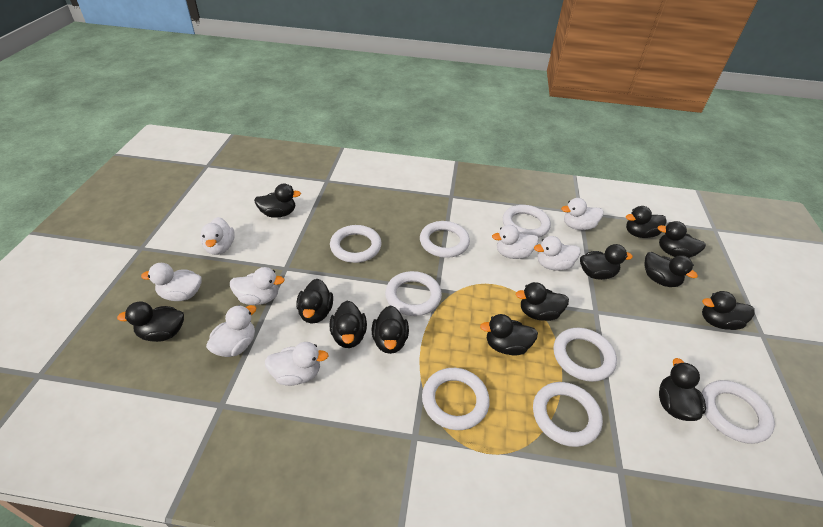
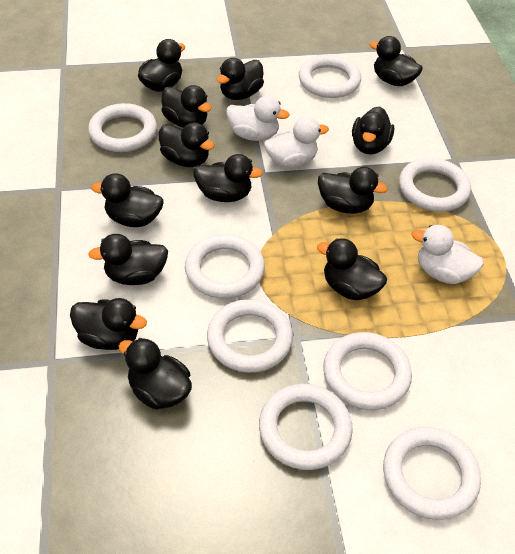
white duck: [141,263,202,301] [200,217,235,255] [206,305,256,357] [230,267,285,305] [265,342,329,386] [492,225,538,259] [534,236,580,270] [561,198,603,230] = 8 -> [226,96,290,141] [264,116,329,168] [412,225,484,284] = 3

